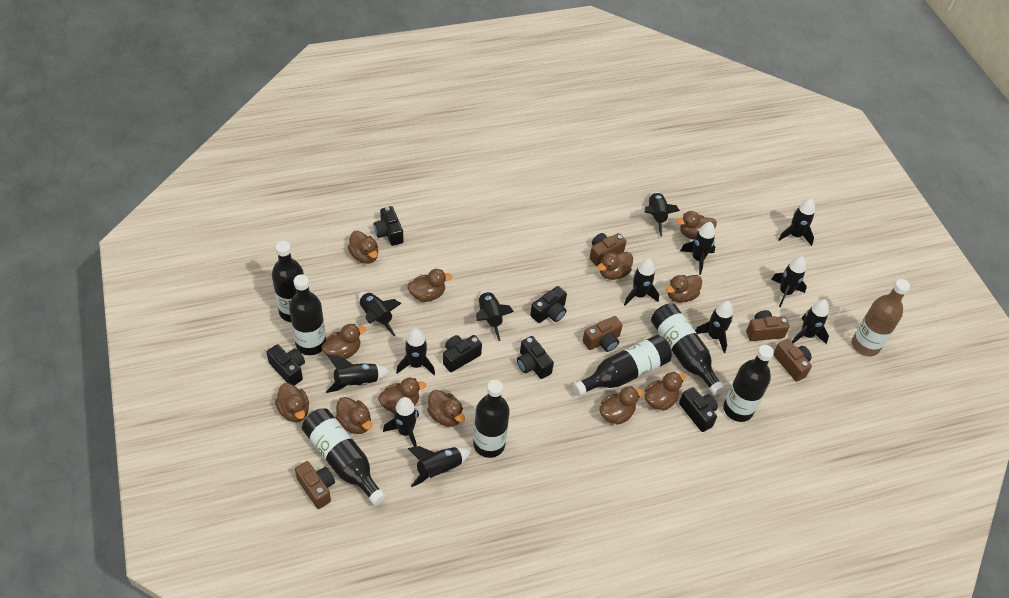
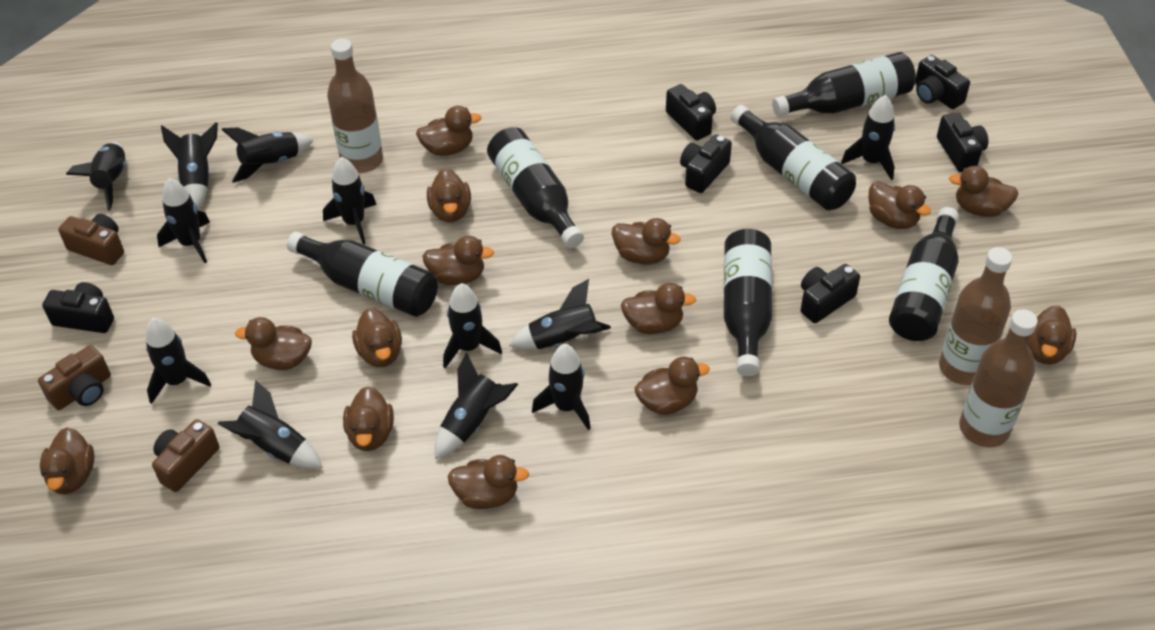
black bottle: [272,241,304,322] [289,274,326,355] [302,408,386,506] [473,380,510,458] [573,335,672,396] [651,304,725,395] [723,345,774,422] = 7 -> [287,232,438,317] [487,127,584,248] [724,229,772,377] [731,105,856,210] [772,52,916,117] [889,207,959,341] = 6
black rocket: [326,355,391,393] [358,291,402,336] [383,397,419,447] [396,328,435,375] [407,446,471,487] [476,290,514,341] [624,258,659,305] [645,191,680,237] [680,222,715,275] [695,301,733,353] [771,256,807,307] [778,198,815,246] [792,299,829,344] = 13 -> [66,142,126,211] [145,318,211,404] [157,178,210,263] [161,122,218,210] [218,380,323,469] [222,127,314,183] [323,157,376,244] [435,352,518,459] [443,283,502,368] [509,279,611,350] [532,344,591,430] [841,95,895,180] = 12
brown bottle: [852,279,910,356] = 1 -> [327,38,383,173] [939,247,1012,385] [959,309,1038,447] = 3
brown camera: [295,461,335,509] [582,316,623,352] [589,233,627,266] [746,310,790,341] [773,339,812,382] = 5 -> [38,345,111,410] [58,214,124,265] [152,419,219,492] = 3
brown duck: [275,383,309,422] [321,324,366,359] [335,397,372,434] [348,231,378,264] [378,378,426,413] [407,269,452,302] [427,390,465,427] [597,252,633,280] [599,386,643,425] [645,372,686,411] [666,275,702,303] [677,211,717,239] = 12 -> [40,427,95,494] [235,317,312,370] [343,386,394,451] [352,308,402,367] [416,106,481,156] [423,236,494,285] [427,168,471,222] [448,455,529,509] [612,218,680,264] [621,283,696,334] [635,357,710,415] [869,181,931,229] [949,166,1019,217] [1028,306,1076,365] = 14

